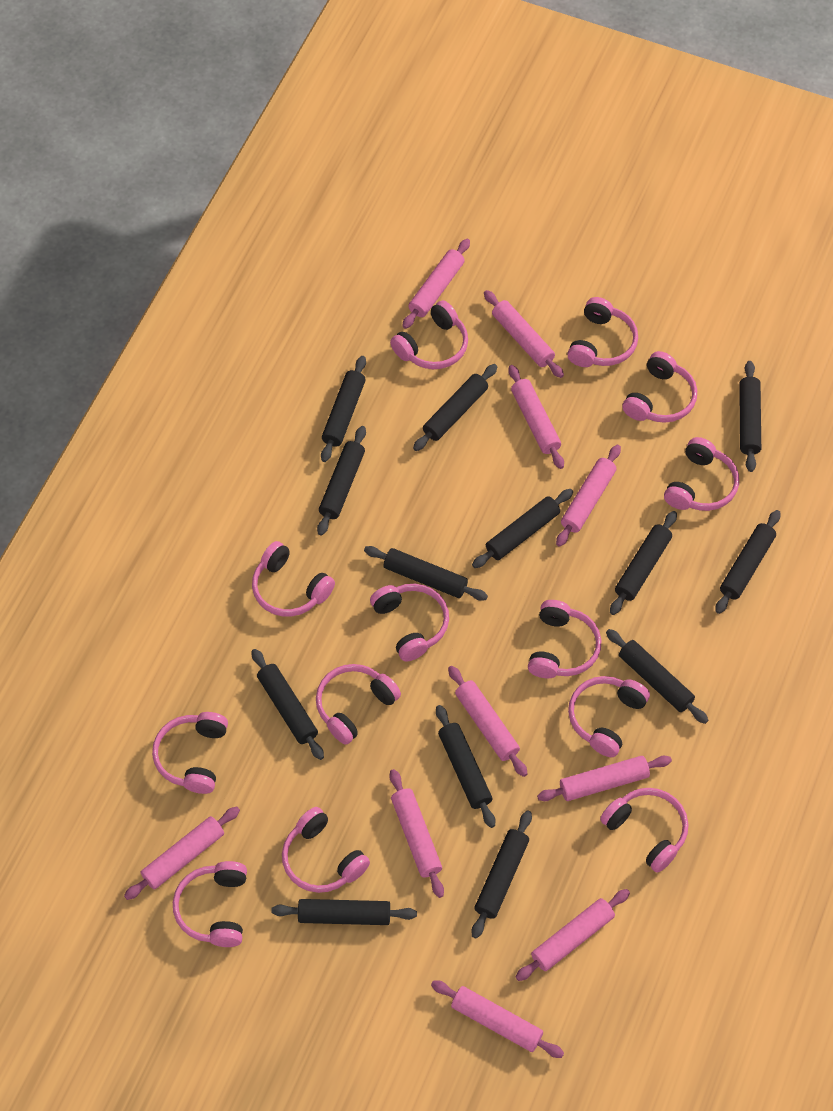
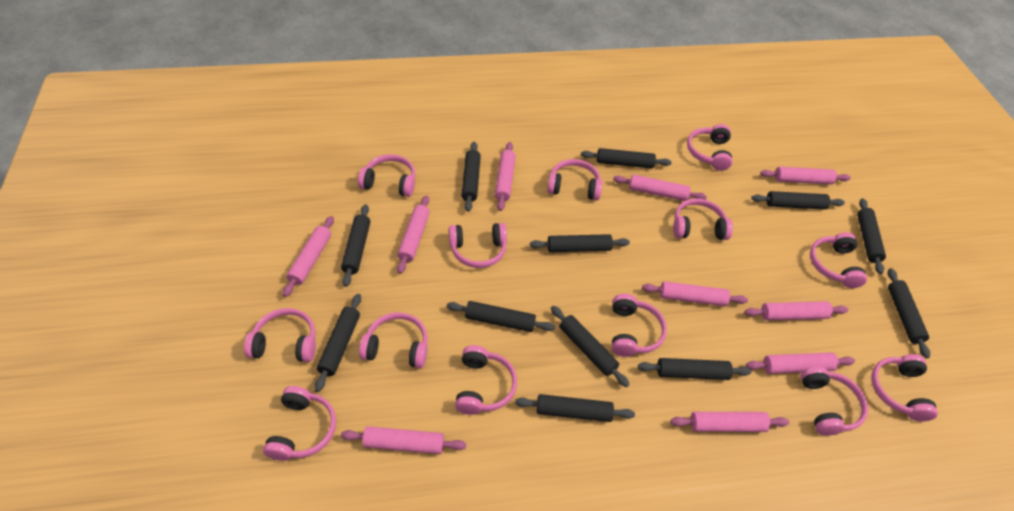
black rolling pin: [251,649,324,760] [271,899,417,925] [317,426,366,536] [321,356,366,462] [364,546,488,601] [413,364,497,451] [436,705,495,828] [472,489,573,568] [472,810,532,939] [606,629,708,724] [610,511,677,615] [715,510,780,614] [739,361,761,472] = 13 -> [314,294,361,392] [341,204,370,287] [447,301,555,332] [461,142,481,212] [515,394,635,422] [530,234,630,252] [551,306,630,387] [581,148,671,168] [638,358,752,380] [751,191,845,210] [857,199,886,274] [888,268,930,359] = 12

